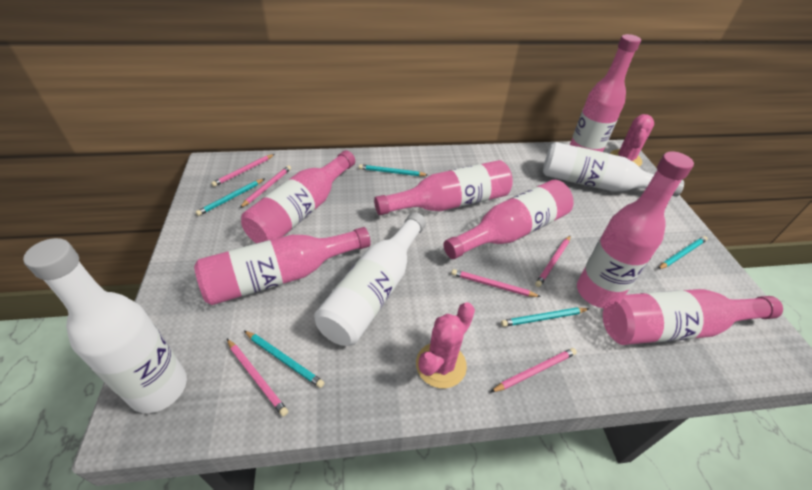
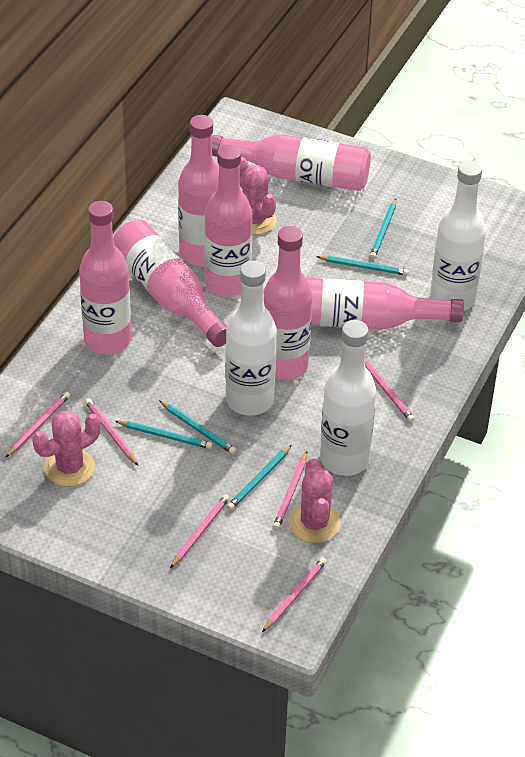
pink cactus: [416,302,475,388] [610,114,654,166] = 2 -> [33,410,101,487] [239,157,277,235] [289,459,341,543] = 3

